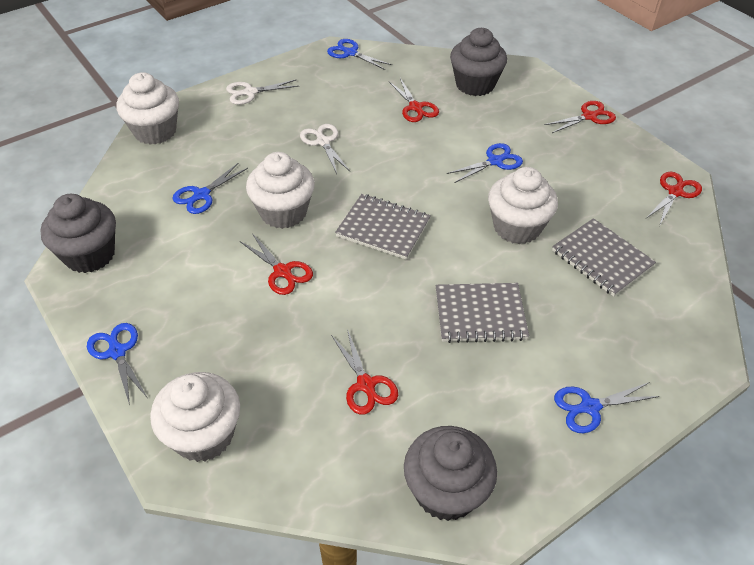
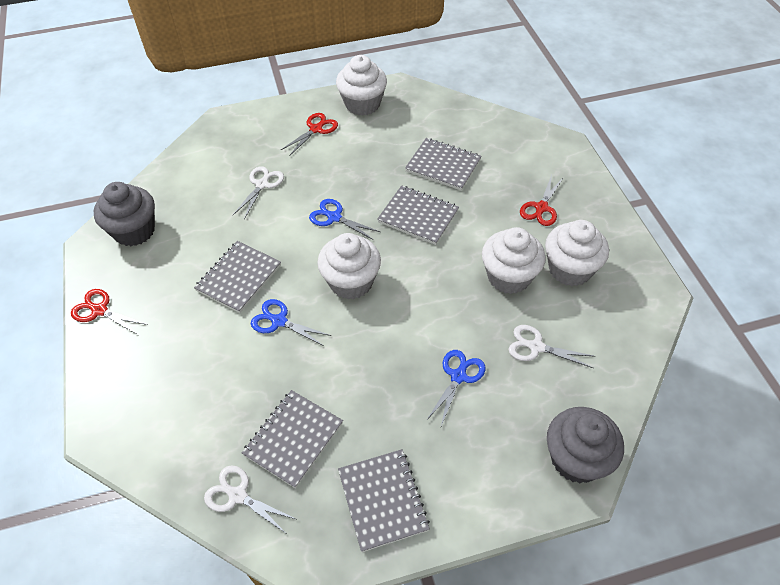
blue scissors: [87,323,147,405] [172,163,248,214] [327,39,392,70] [447,143,523,183] [554,382,660,433] = 5 -> [251,299,331,346] [309,199,380,240] [426,350,486,426] = 3
grey cupcake: [40,194,116,273] [404,426,497,521] [450,28,507,96] = 3 -> [94,182,155,246] [547,407,624,483] = 2
grey notebook: [335,194,431,260] [436,283,529,343] [552,218,656,297] = 3 -> [194,241,281,313] [242,390,343,488] [338,449,430,552] [377,185,459,245] [405,138,482,191] = 5
red scissors: [240,233,313,295] [331,329,398,415] [389,78,439,122] [544,101,616,133] [646,172,702,224] = 5 -> [71,289,148,335] [281,113,338,156] [520,175,564,226] = 3
white scissors: [226,79,299,105] [300,124,350,174] = 2 -> [204,465,296,534] [233,166,284,219] [508,325,596,368] = 3

